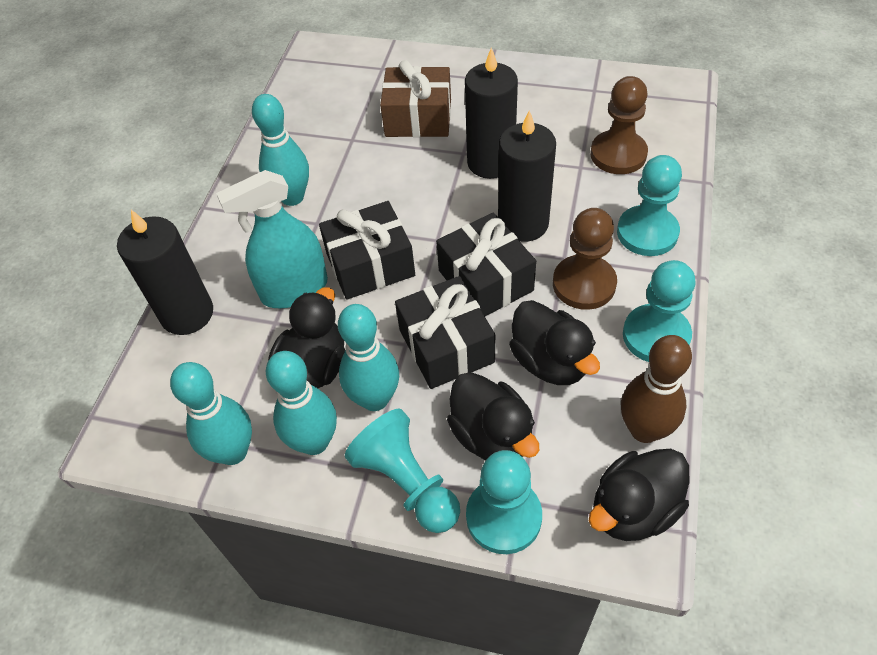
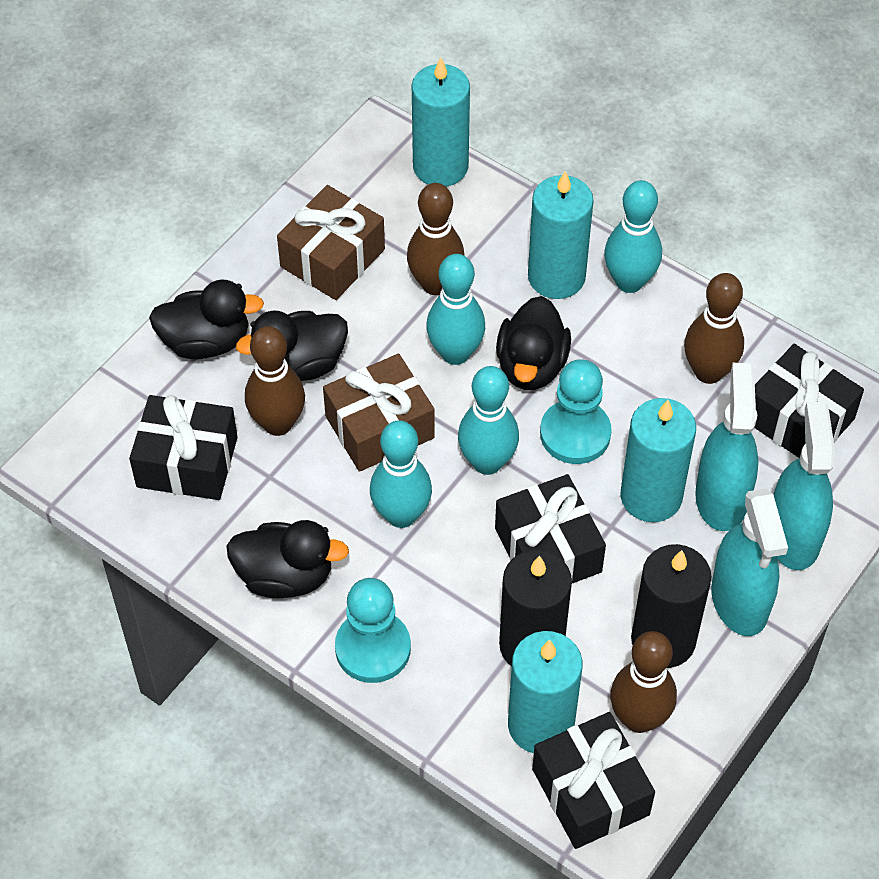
black candle: [117,210,213,335] [465,47,518,179] [498,110,556,242] = 3 -> [499,550,572,666] [631,544,711,668] = 2
black gift: [319,201,415,300] [395,276,495,389] [436,213,536,316] = 3 -> [129,395,238,500] [495,474,606,583] [532,712,655,849] [754,344,864,458] = 4
brown bowling pin: [621,335,692,443] = 1 -> [245,326,305,436] [407,183,464,295] [610,631,677,733] [684,273,744,384] = 4
brown gift: [380,60,451,137] = 1 -> [277,185,385,300] [323,354,435,472] = 2
brown pawn: [553,208,617,310] [590,76,648,174] = 2 -> none = 0
turquoise candle: none = 0 -> [412,57,470,187] [508,631,582,753] [528,171,594,299] [620,398,696,522] = 4
turquoise pawn: [345,408,460,533] [466,450,542,554] [617,155,682,256] [623,260,695,362] = 4 -> [335,578,411,683] [540,359,611,464] = 2
turquoise spray bottle: [216,170,328,308] = 1 -> [695,363,758,531] [711,489,788,636] [773,402,835,570] = 3

